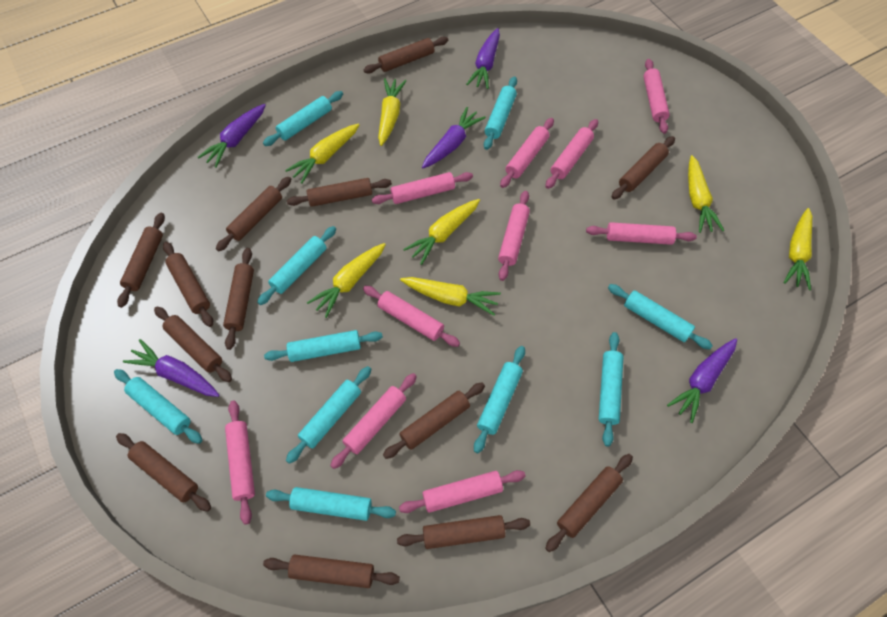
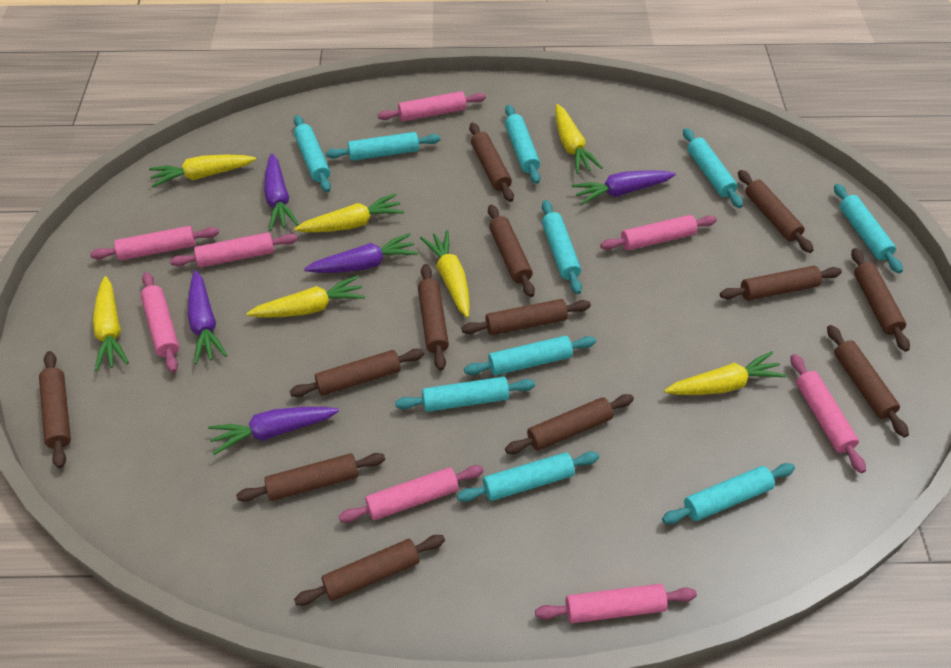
pink rolling pin: [225,401,255,525] [330,373,417,469] [363,286,460,347] [372,172,473,204] [399,470,526,513] [498,191,530,281] [500,118,554,188] [545,119,598,189] [586,222,697,245] [643,59,670,134] = 10 -> [90,226,219,260] [141,272,179,373] [170,232,298,267] [338,465,484,523] [378,91,486,122] [535,584,697,623] [600,215,717,251] [791,354,866,473] = 8

